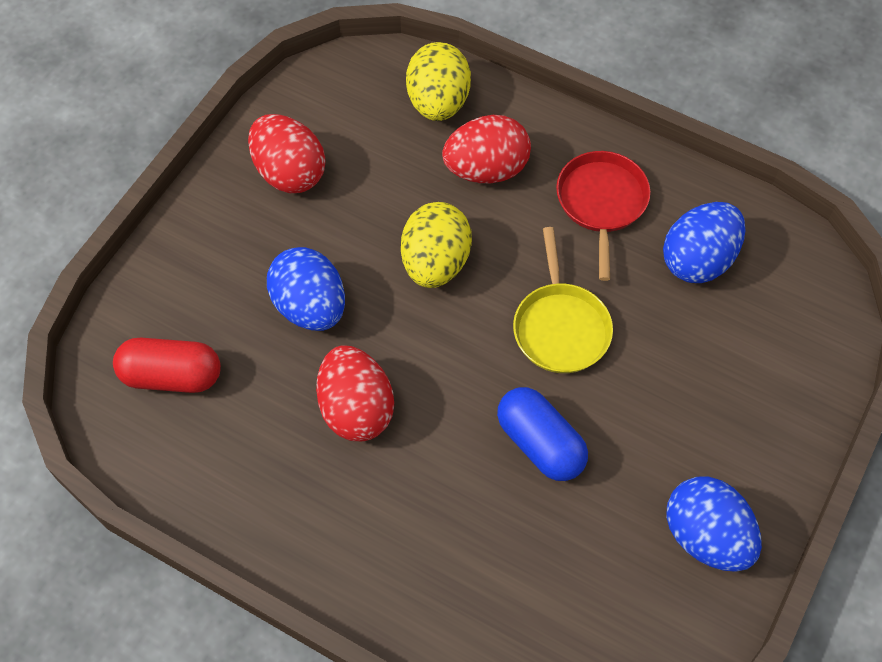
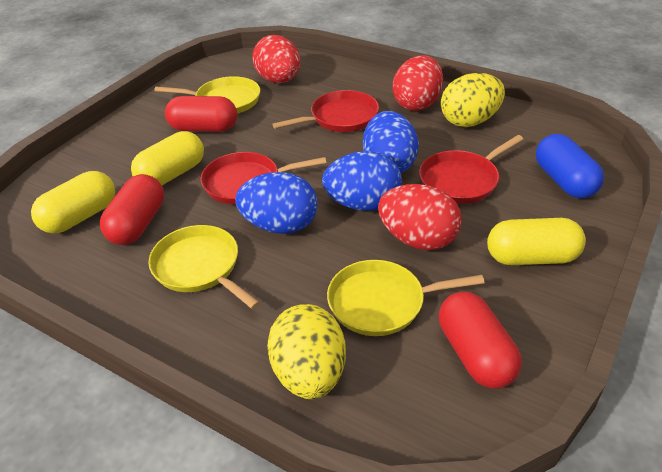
red capsule: [113,338,221,393] = 1 -> [100,174,164,245] [165,96,237,132] [439,292,522,389] = 3
red pan: [556,151,650,281] = 1 -> [201,152,326,204] [272,90,379,132] [419,135,524,204] = 3
yellow capsule: none = 0 -> [31,171,115,234] [131,131,204,185] [487,218,586,265] = 3
yellow pan: [513,227,613,373] = 1 -> [148,225,260,309] [154,76,260,114] [327,260,485,336] = 3

